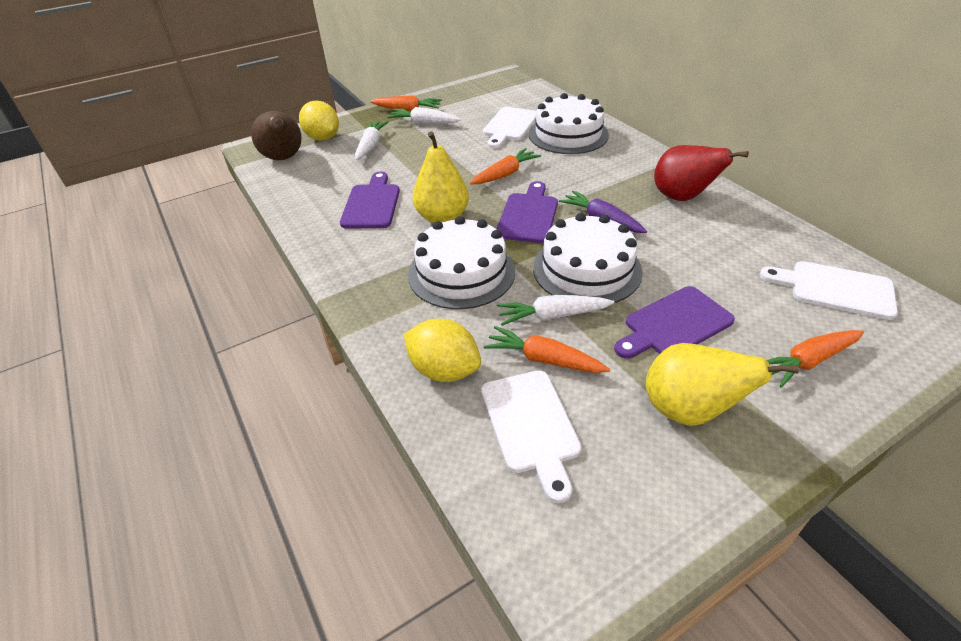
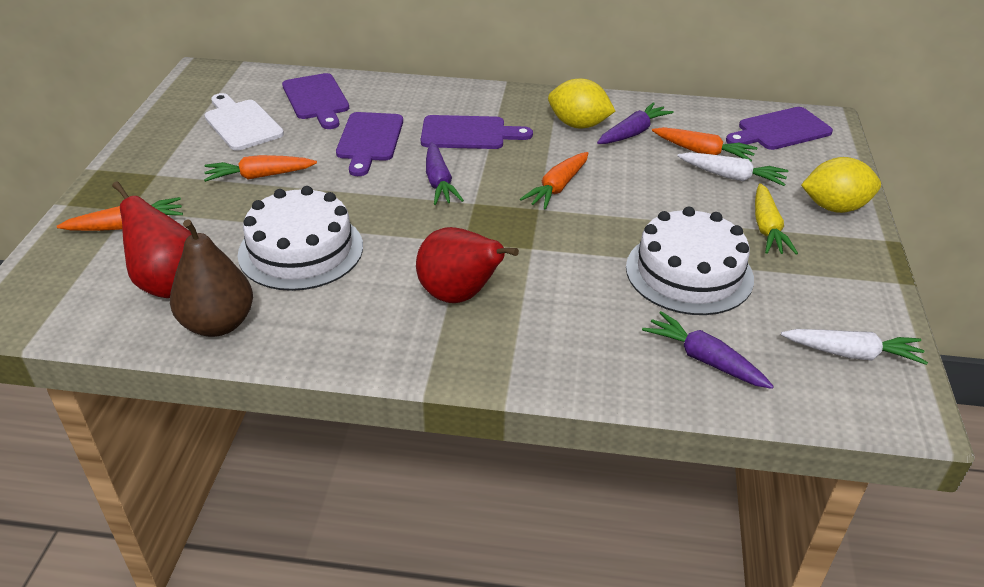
purple carrot: [559,190,647,233] = 1 -> [426,142,464,205] [597,102,674,144] [642,311,774,389] = 3
purple cutting board: [340,172,400,228] [496,181,558,243] [614,286,735,359] = 3 -> [282,73,349,129] [336,112,403,176] [421,115,533,149] [726,107,833,150] = 4
red pear: [654,145,749,201] = 1 -> [112,181,192,298] [416,227,519,303] = 2
white cake: [408,216,515,309] [529,93,609,154] [533,213,643,303] = 3 -> [238,186,363,291] [626,207,754,315] = 2
white carrot: [355,121,388,160] [387,107,461,124] [497,295,614,326] = 3 -> [678,152,789,186] [781,329,928,365] = 2
white cutting board: [481,370,581,503] [483,107,536,148] [760,261,898,320] = 3 -> [205,93,284,150] = 1
yellow carrot: none = 0 -> [755,183,798,254] = 1
yellow pear: [412,131,469,223] [646,343,799,426] = 2 -> none = 0

